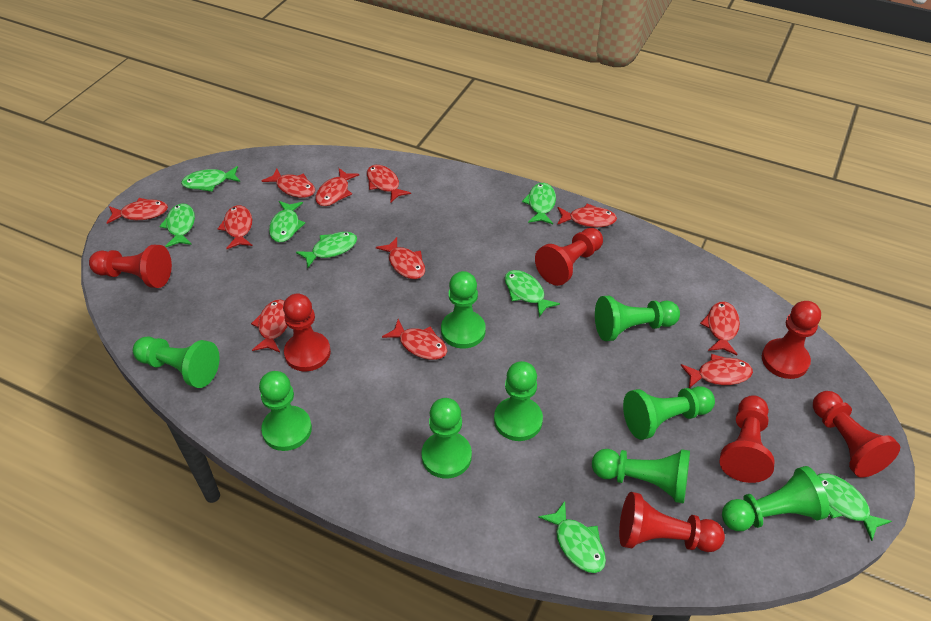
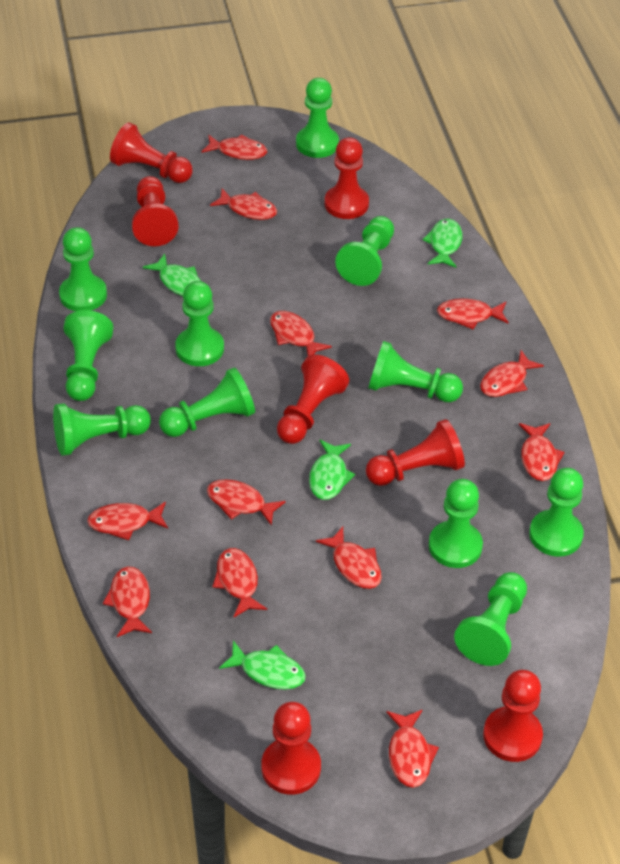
green fish: [159,203,195,247] [181,166,240,192] [269,201,305,242] [296,232,357,268] [504,270,560,317] [522,183,556,224] [538,501,606,573] [817,473,892,541] = 8 -> [143,253,201,296] [219,640,306,690] [309,440,355,500] [423,219,462,268] = 4
green pawn: [133,336,220,388] [259,371,312,451] [421,398,472,479] [441,271,486,349] [494,361,543,441] [592,449,690,504] [595,296,680,341] [623,386,715,440] [722,466,830,531] = 9 -> [53,403,151,456] [59,227,107,311] [63,310,113,401] [159,367,255,437] [175,281,224,366] [296,78,339,158] [335,216,394,286] [368,341,463,402] [429,479,483,568] [454,572,527,666] [529,468,584,557] = 11
red fish: [107,198,168,224] [218,205,252,249] [251,299,288,352] [262,169,315,198] [315,168,359,206] [367,165,411,202] [376,237,425,279] [382,319,447,360] [557,203,617,227] [681,354,753,388] [700,302,740,355] = 11 -> [87,502,168,540] [103,566,152,637] [201,134,267,160] [207,479,286,526] [210,188,277,220] [212,548,267,617] [270,311,332,356] [316,527,382,589] [386,710,439,788] [437,298,509,330] [480,350,544,397] [519,423,565,481] = 12

